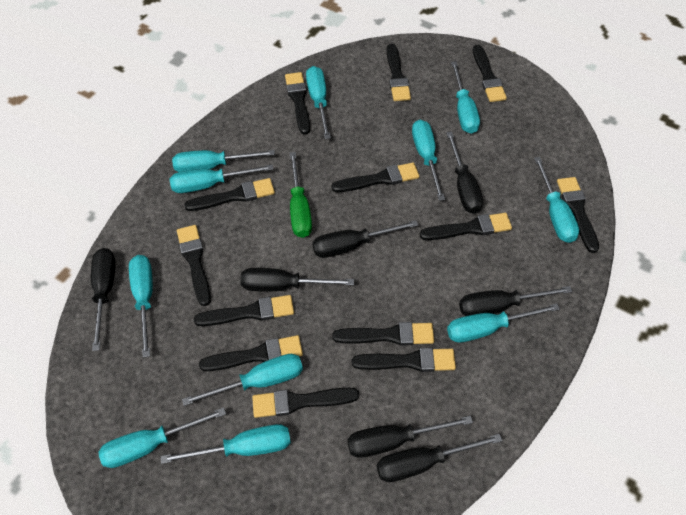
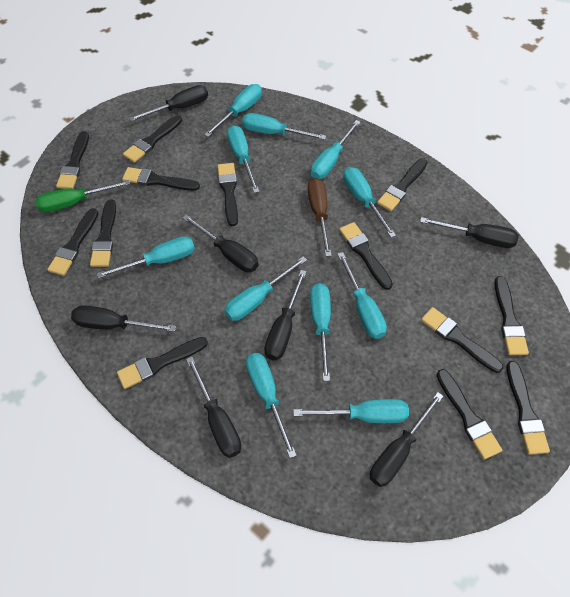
brown screwdriver: none = 0 -> [308,178,332,257] = 1

